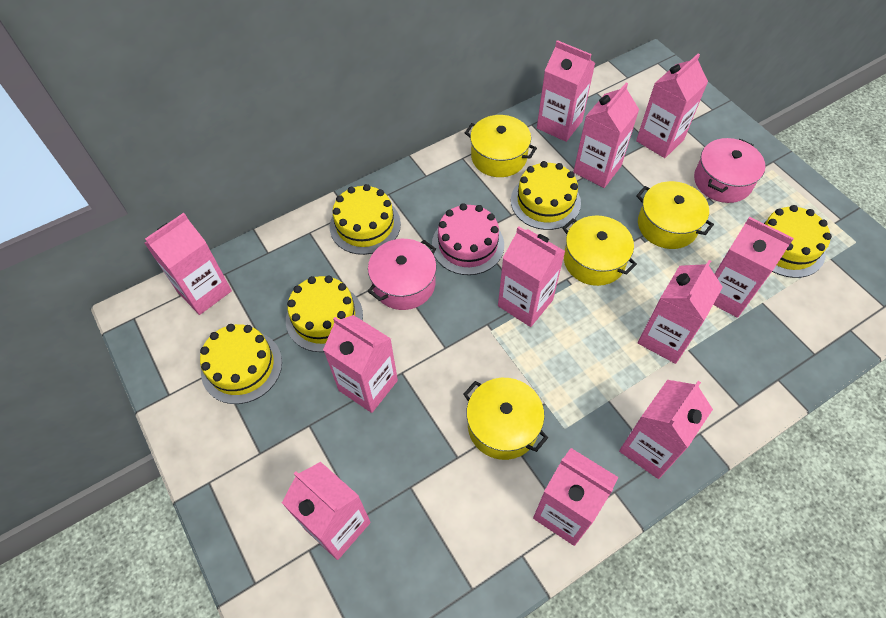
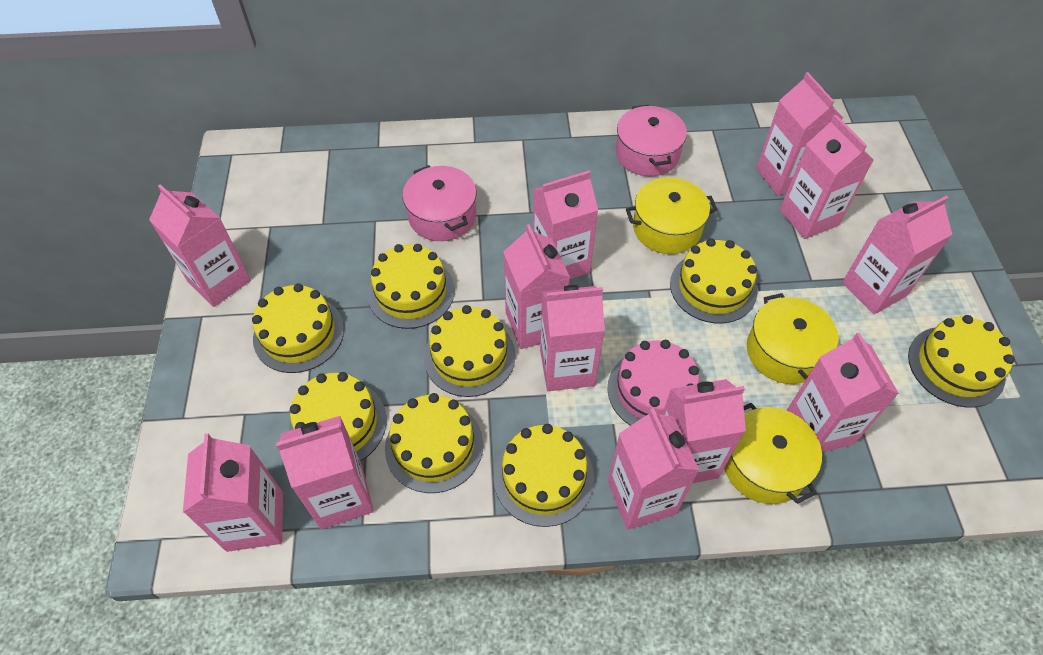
pink carton: [145,213,232,315] [282,462,371,560] [323,315,398,413] [498,226,565,327] [533,448,618,546] [537,40,595,142] [573,82,639,188] [619,380,713,479] [636,54,708,158] [638,260,723,364] [713,217,794,318] = 11 -> [149,184,251,307] [183,434,283,552] [276,416,374,529] [503,224,570,349] [533,170,598,279] [540,285,605,391] [608,408,699,530] [662,379,746,483] [756,72,843,195] [780,115,874,239] [786,332,899,452] [842,196,952,314] = 12
yellow cake: [200,324,282,404] [286,275,363,352] [330,184,401,255] [511,161,581,230] [761,205,832,278] = 5 -> [252,283,344,373] [289,372,387,461] [368,244,455,329] [385,393,483,493] [424,305,516,397] [494,424,594,527] [670,238,757,324] [908,315,1015,408] = 8
yellow pot: [463,378,548,460] [465,115,537,177] [562,216,637,286] [636,181,714,249] = 4 -> [626,177,718,254] [724,403,822,504] [747,293,838,384] = 3

